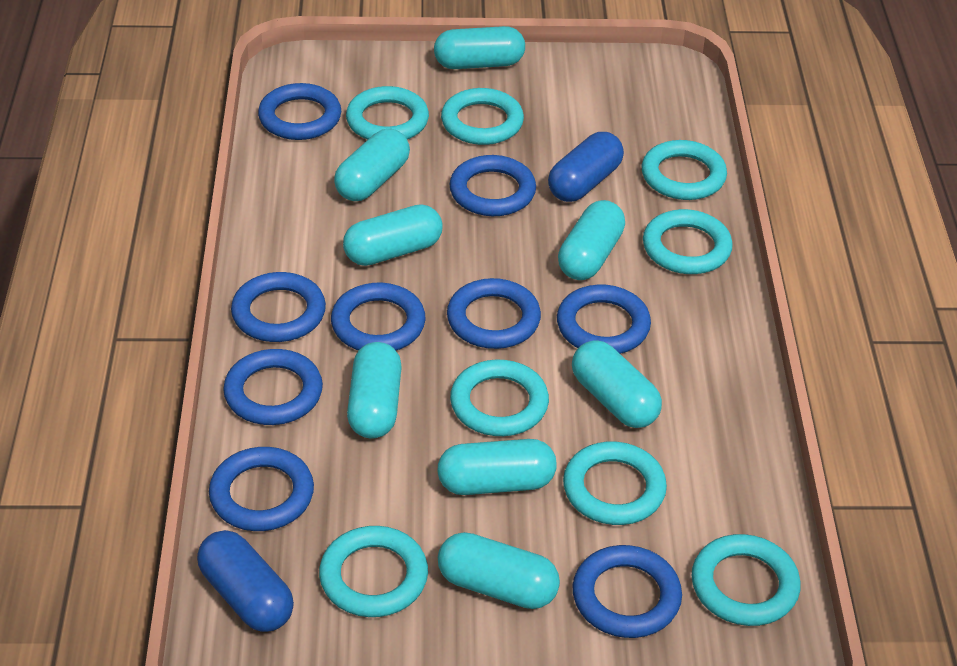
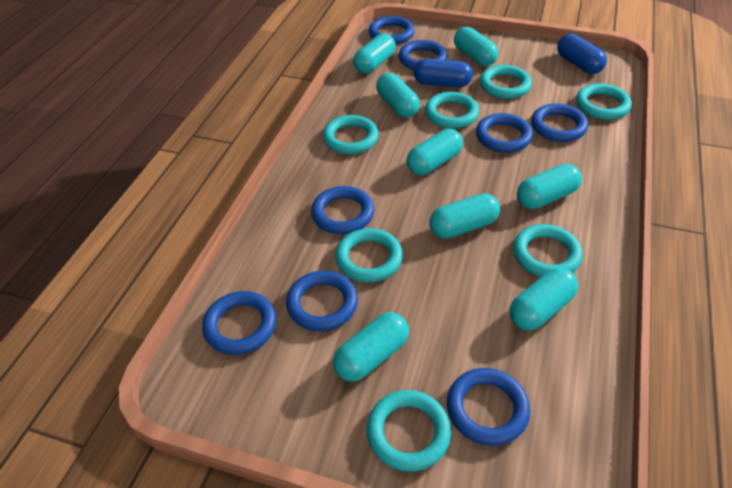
blue ring: [209,447,314,531] [223,349,323,425] [231,272,326,342] [258,83,341,140] [331,283,425,351] [447,278,541,349] [450,155,536,216] [557,284,651,354] [572,545,682,638] = 9 -> [202,291,276,355] [286,271,358,331] [311,186,374,234] [368,16,415,44] [399,40,447,70] [447,368,530,446] [476,113,533,153] [531,103,588,142] = 8
turquoise ring: [319,526,428,617] [346,86,429,140] [441,88,524,145] [450,360,549,436] [563,442,667,525] [642,140,727,200] [643,209,733,274] [692,534,801,626] = 8 -> [323,115,379,154] [335,228,403,282] [366,390,451,472] [425,92,479,129] [480,65,532,99] [513,224,583,277] [576,83,632,120] = 7

